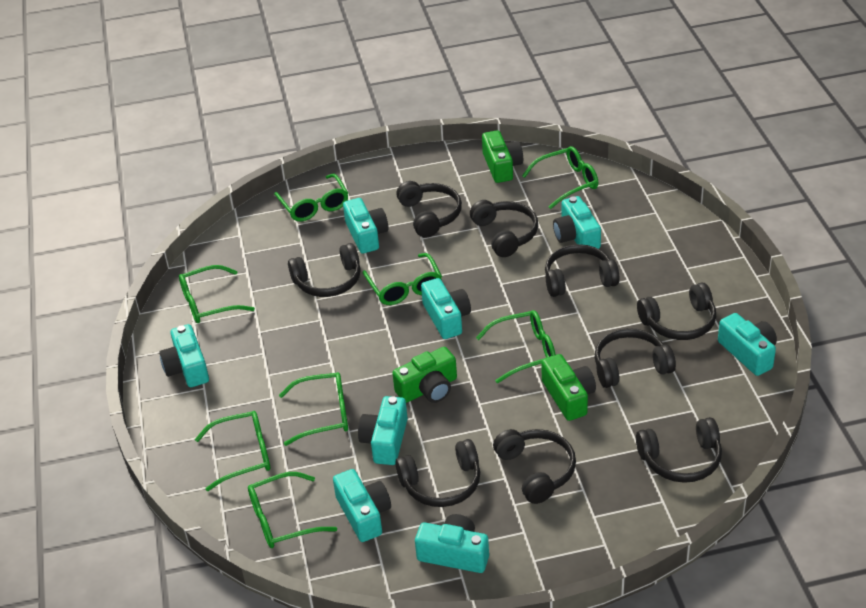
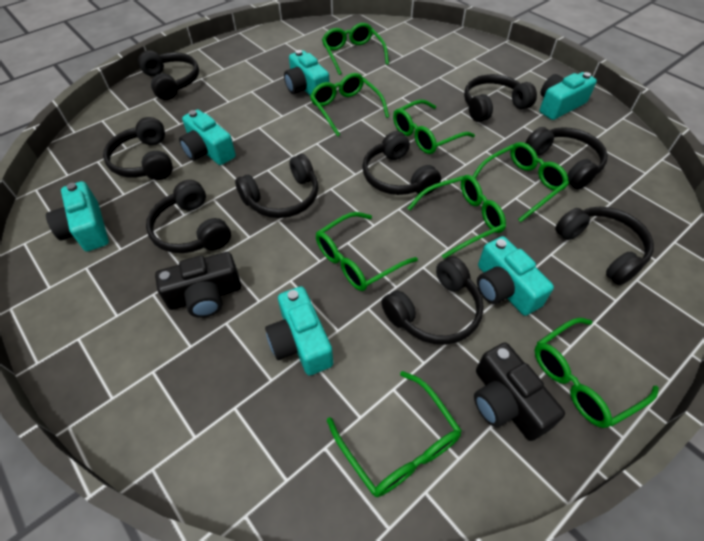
black camera: none = 0 -> [155,252,241,318] [474,342,565,441] = 2
green camera: [392,347,457,403] [482,130,523,183] [541,354,596,421] = 3 -> none = 0
turquoise camera: [159,324,209,387] [333,469,391,542] [343,198,388,254] [358,396,408,465] [415,514,489,573] [421,278,471,339] [553,196,601,249] [718,313,777,376] = 8 -> [46,181,109,251] [179,109,236,165] [265,286,333,376] [284,50,329,95] [477,236,554,316] [540,72,597,120] = 6

